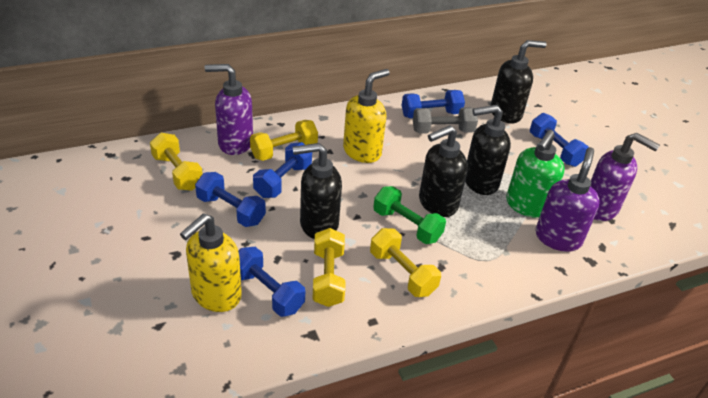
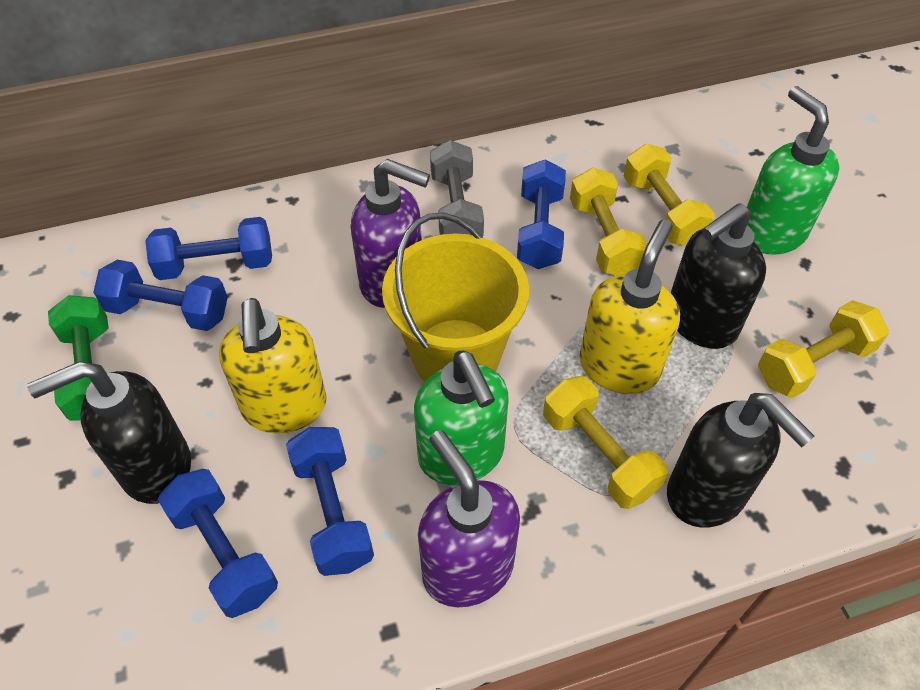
black soap dispenser: [293,143,342,239] [419,125,468,217] [465,105,511,195] [491,40,547,123] = 4 -> [27,361,191,504] [667,393,815,528] [671,203,766,349] = 3
green soap dispenser: [506,130,565,218] = 1 -> [414,351,509,485] [747,86,839,254] = 2
purple soap dispenser: [205,64,253,155] [536,147,600,252] [590,133,660,221] = 3 -> [351,159,430,308] [418,430,520,607] = 2
yellow bucket: none = 0 -> [382,212,529,381] = 1

